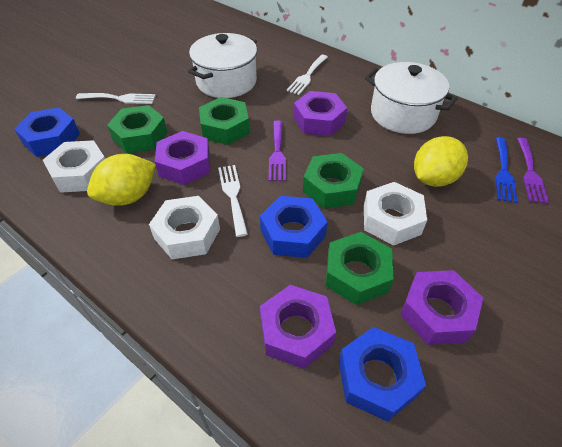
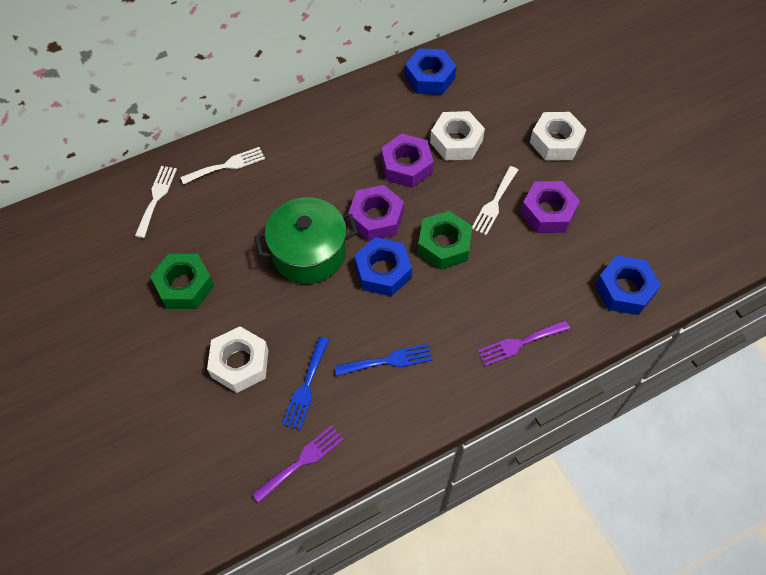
blue fork: [495,137,517,203] = 1 -> [282,337,329,430] [334,344,433,376] = 2
green nut: [107,105,168,153] [199,97,250,145] [303,153,364,209] [326,232,393,305] = 4 -> [150,254,214,309] [418,211,473,270] = 2
green pot: none = 0 -> [255,197,358,284] = 1
purple nut: [155,131,210,185] [260,285,336,369] [294,91,347,136] [401,270,483,345] = 4 -> [348,185,404,241] [381,134,434,188] [520,181,580,233] = 3
white pot: [188,33,257,98] [365,62,458,134] = 2 -> none = 0
yellow lemon: [87,154,156,206] [414,136,468,187] = 2 -> none = 0

